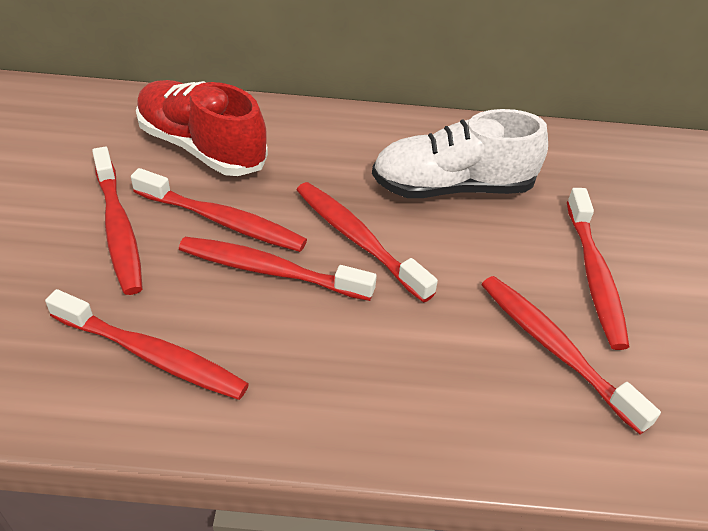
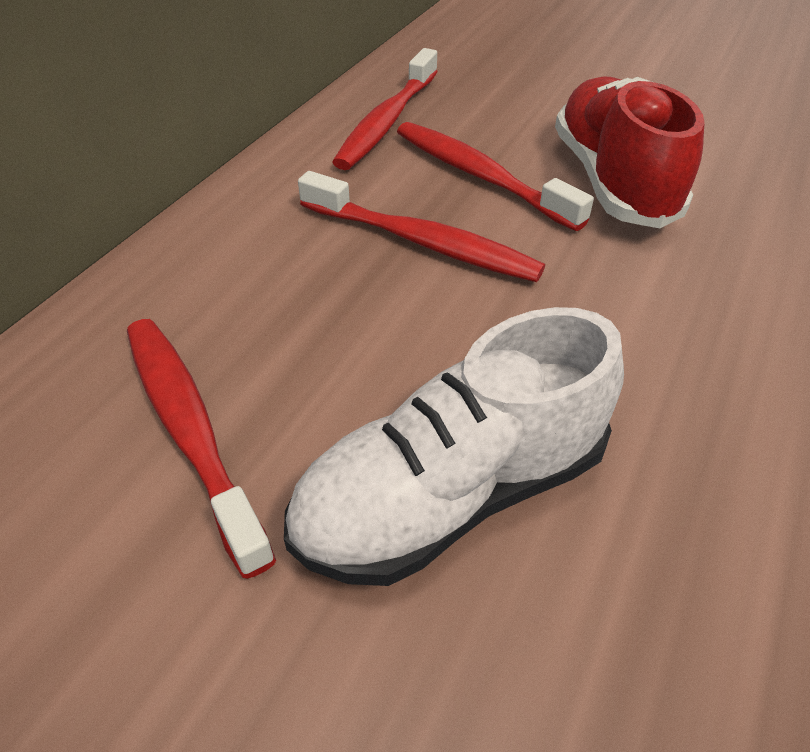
red toothbrush: [45,289,249,400] [92,147,143,295] [131,168,307,252] [179,237,377,301] [296,182,438,303] [482,276,661,434] [567,188,629,350] = 7 -> [127,319,276,579] [298,171,545,282] [332,48,438,170] [397,122,594,231] = 4

